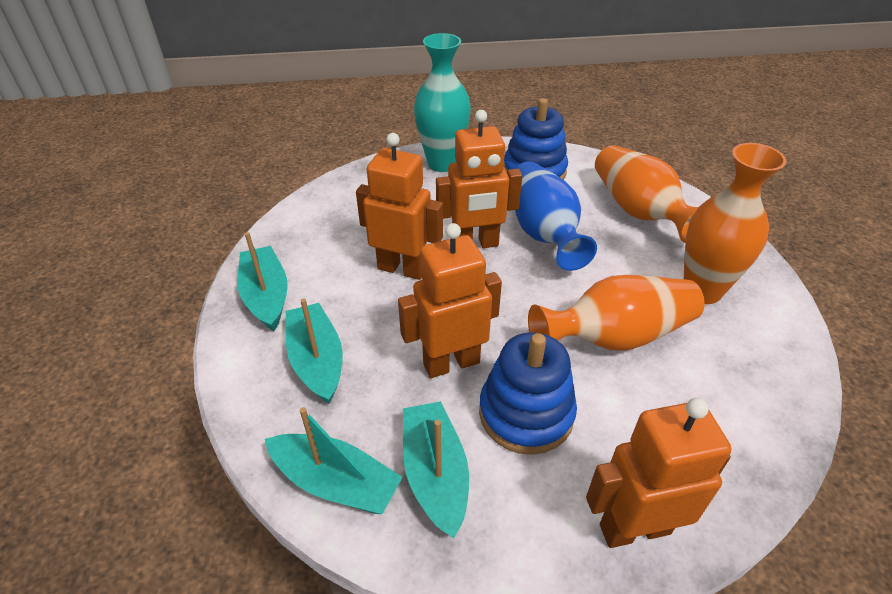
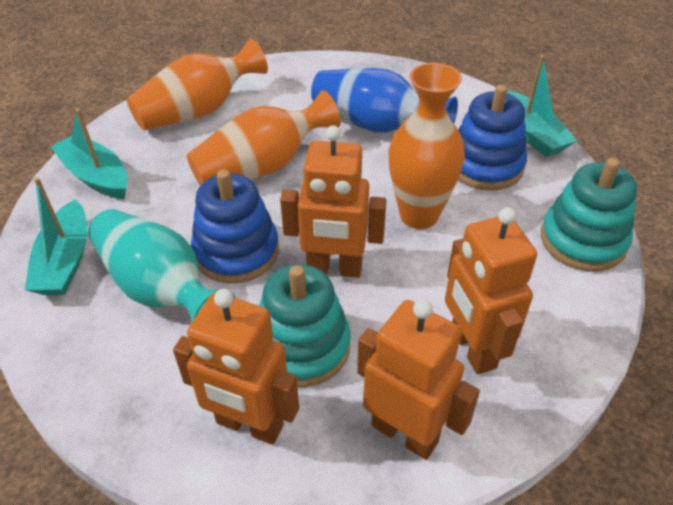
turquoise boat: [237,232,288,331] [265,407,403,514] [286,298,343,404] [403,401,469,538] = 4 -> [25,177,87,295] [51,108,128,199] [507,55,577,157] = 3
turquoise stacking toy: none = 0 -> [260,264,351,387] [541,158,637,272] = 2

